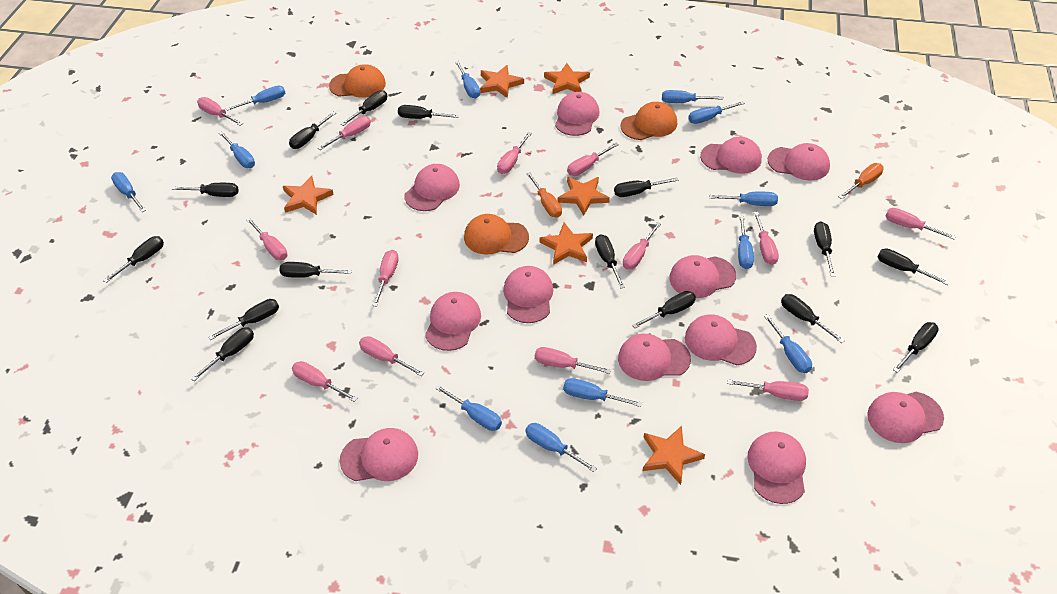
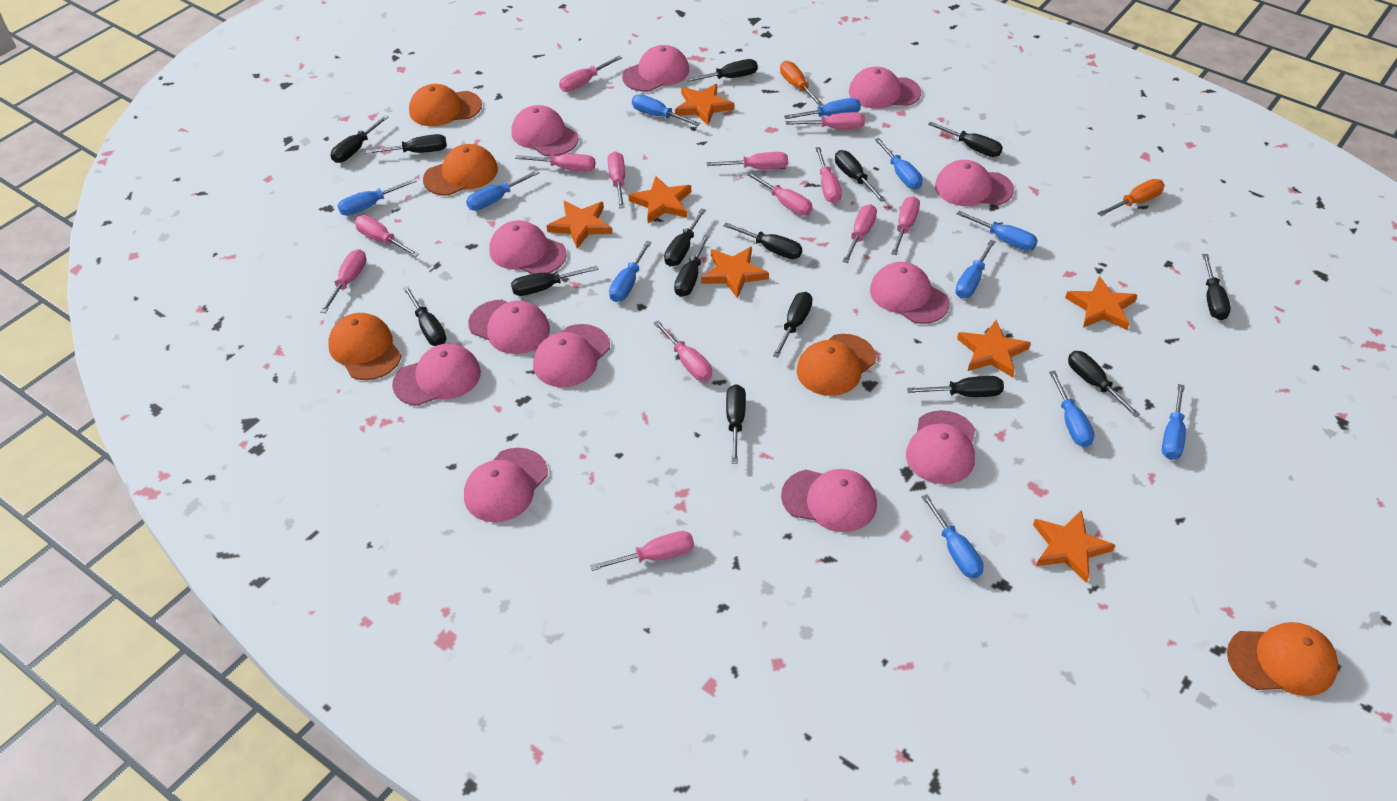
blue screwdriver: [111,172,146,212] [219,132,255,168] [225,85,285,111] [435,385,502,431] [455,61,480,99] [526,423,597,472] [563,378,642,407] [662,90,724,103] [688,101,745,124] [709,192,778,206] [738,215,754,269] [764,314,812,373] = 12 -> [337,178,417,216] [466,170,540,211] [609,241,652,302] [632,94,701,126] [784,98,861,119] [875,138,923,189] [922,494,984,578] [955,240,996,299] [957,211,1037,251] [1049,371,1095,447] [1162,384,1186,460] = 11
orange cap: [329,64,386,98] [464,214,529,254] [620,102,677,140] = 3 -> [328,313,401,380] [409,84,482,126] [423,144,498,196] [797,334,876,396] [1227,622,1338,696] = 5
orange star: [283,176,334,215] [480,65,524,98] [540,222,593,265] [544,63,590,94] [558,177,610,215] [643,426,705,485] = 6 -> [547,201,612,249] [628,176,691,223] [675,84,734,125] [701,247,769,299] [957,320,1031,378] [1033,510,1115,583] [1065,276,1137,330] = 7

